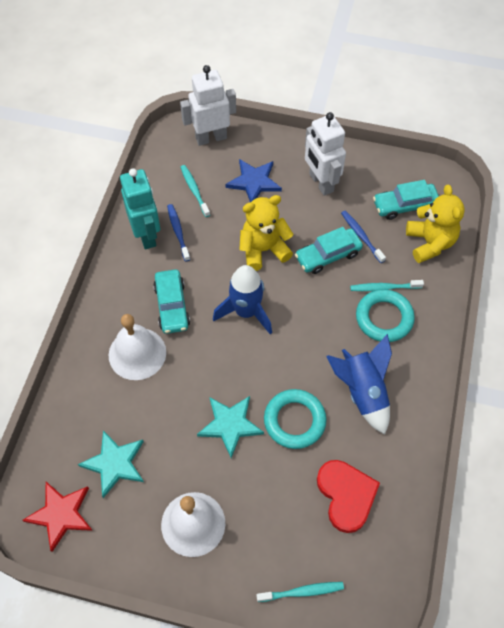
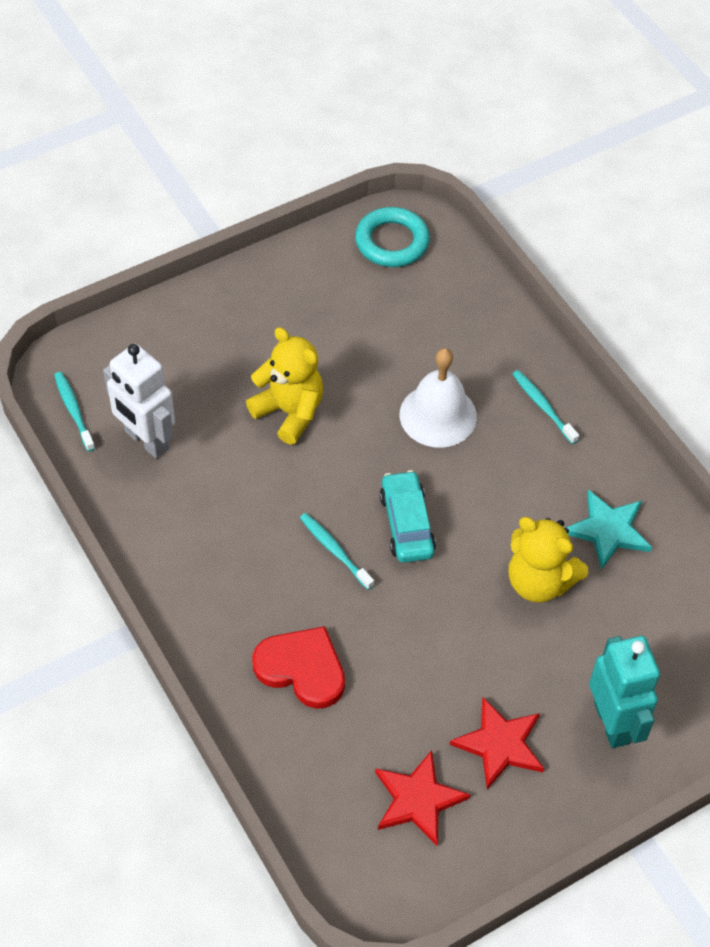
blue rocket: [213,265,272,334] [326,334,392,434] = 2 -> none = 0
blue star: [225,159,282,203] = 1 -> none = 0
blue toothbrush: [167,204,190,262] [341,211,386,263] = 2 -> none = 0
red star: [23,482,93,552] = 1 -> [375,750,470,846] [450,697,544,789] = 2
turquoise car: [153,269,190,334] [295,227,363,274] [373,180,439,220] = 3 -> [380,470,436,563] = 1
turquoise ring: [264,389,327,449] [356,289,415,342] = 2 -> [355,207,430,267] = 1
turquoise star: [78,430,144,498] [197,396,264,458] = 2 -> [566,490,652,570] = 1
white bell: [109,314,166,380] [161,492,225,557] = 2 -> [400,348,477,448] = 1
white robot: [180,65,236,146] [305,112,346,196] = 2 -> [103,344,175,459] = 1

